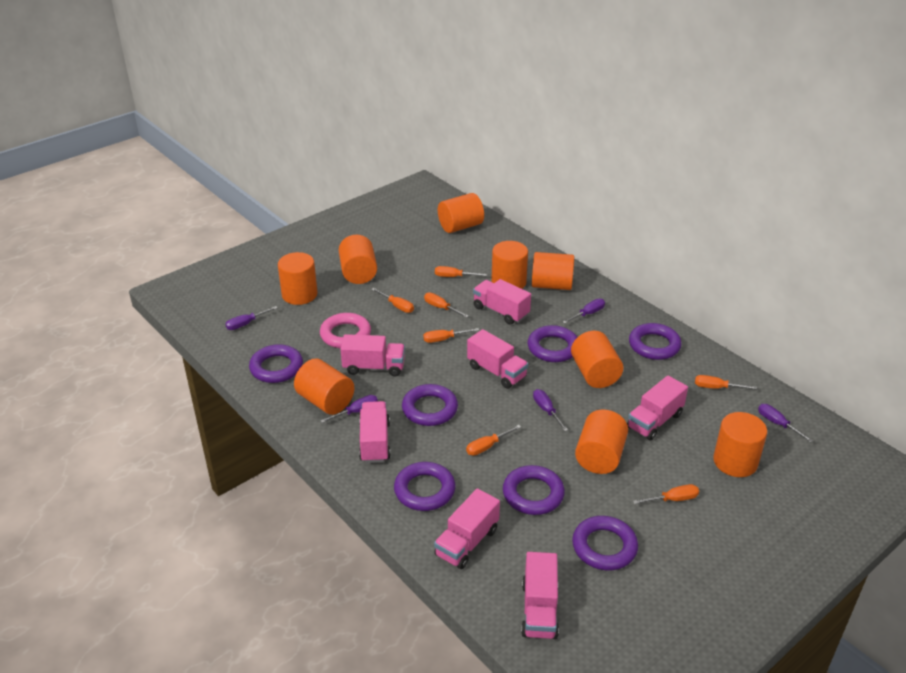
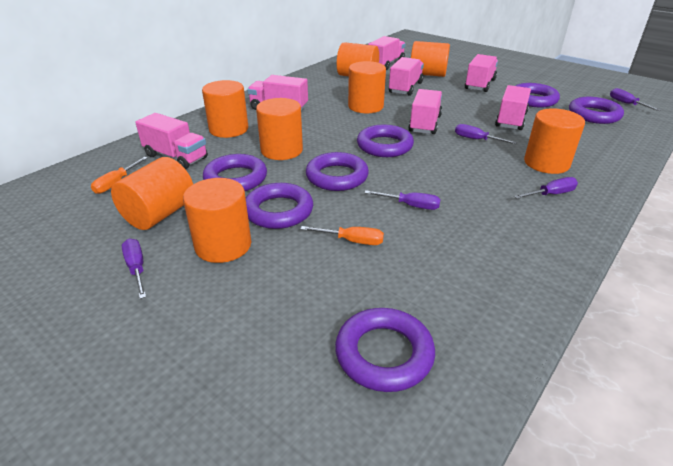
orange cylinder: [278,252,318,305] [294,358,354,415] [339,235,377,284] [438,193,484,233] [491,241,528,289] [532,252,574,290] [571,331,623,388] [575,409,628,474] [713,412,767,477] = 9 -> [111,157,193,230] [183,178,251,263] [202,80,248,138] [256,98,303,160] [337,42,379,77] [348,61,386,113] [411,41,450,77] [524,108,585,174] = 8
orange screwdriver: [371,288,414,313] [423,328,479,343] [424,293,468,318] [435,266,487,277] [466,425,521,456] [633,484,699,504] [695,375,757,389] = 7 -> [91,157,148,194] [301,226,384,245] = 2
pink ring: [320,313,371,348] = 1 -> none = 0

